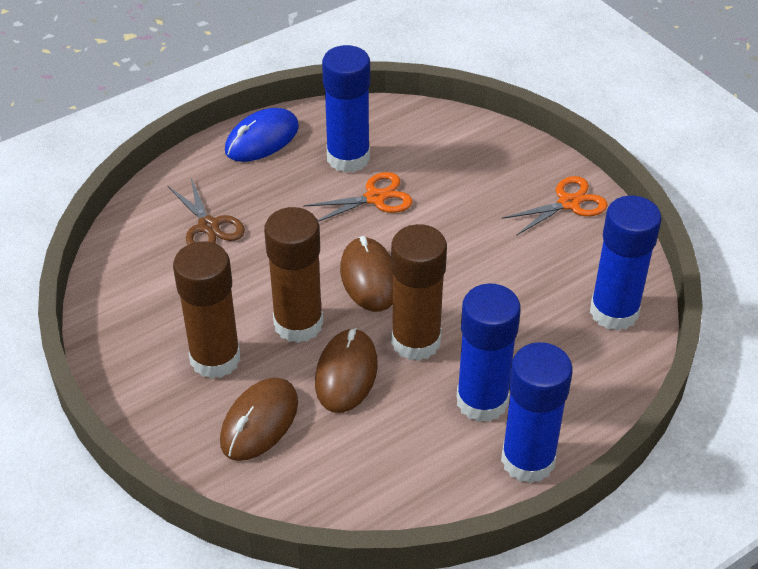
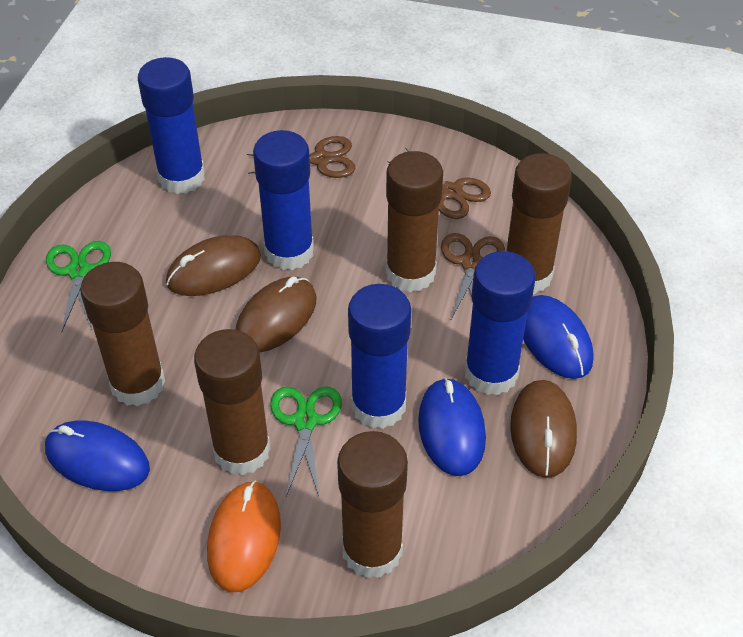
blue mouse: [225,108,299,162] = 1 -> [45,421,150,491] [418,377,486,476] [523,295,594,379] = 3
brown glue stick: [173,241,241,379] [264,207,323,343] [391,224,447,361] = 3 -> [80,262,165,406] [194,329,271,475] [337,431,408,578] [386,151,443,292] [507,153,572,294] = 5
brown scissors: [168,178,245,245] = 1 -> [247,136,355,178] [387,147,491,219] [441,233,505,319] = 3
green scissors: none = 0 -> [46,241,111,332] [270,387,342,496] = 2
orange mouse: none = 0 -> [207,480,281,593] = 1
orange scissors: [303,172,413,222] [502,176,608,236] = 2 -> none = 0

